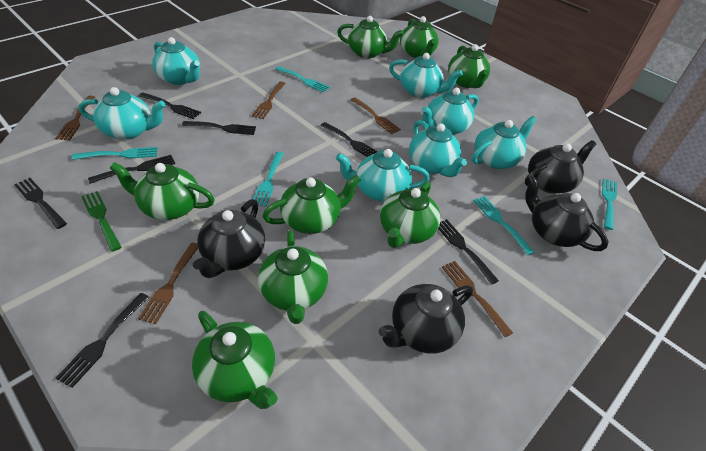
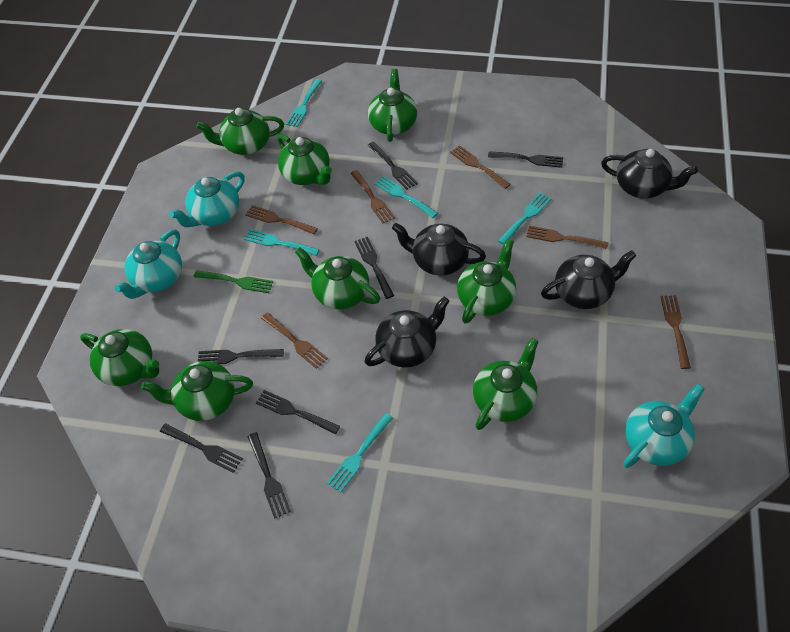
brown fork: [55,96,95,140] [138,243,198,324] [252,82,286,119] [350,97,401,134] [442,261,513,337] = 5 -> [245,205,318,234] [261,313,328,369] [350,170,395,223] [450,145,511,189] [526,226,608,249] [660,295,691,369] = 6
turquoise teapot: [79,87,165,140] [152,37,200,85] [336,149,430,202] [389,53,463,98] [409,120,467,177] [421,88,479,135] [472,116,537,169] = 7 -> [115,229,182,299] [169,171,245,227] [624,384,705,468] = 3

